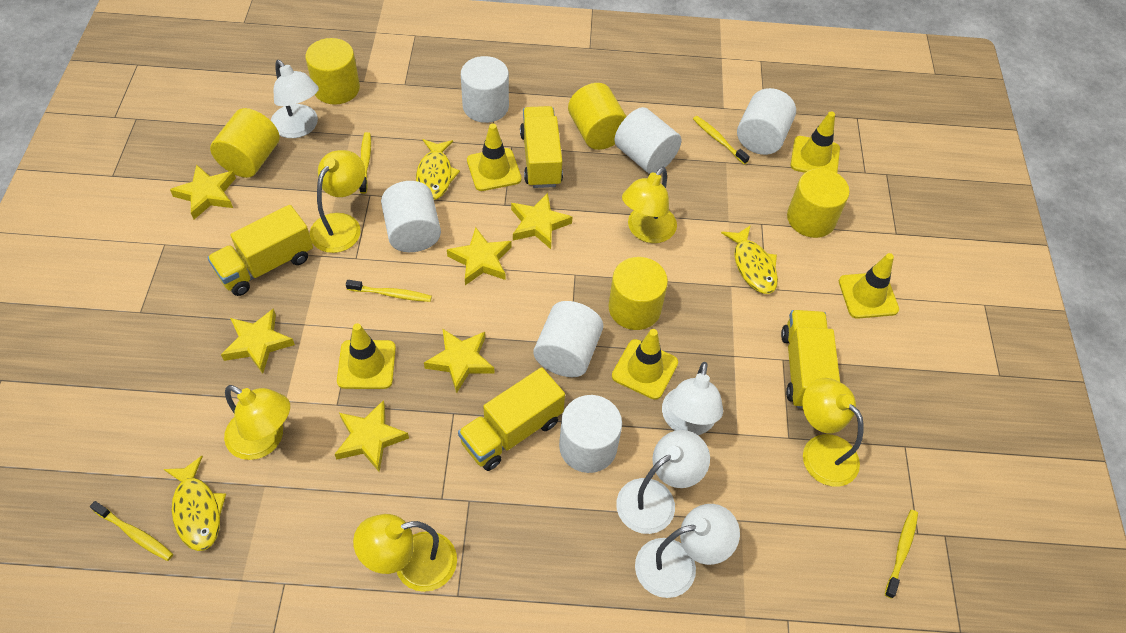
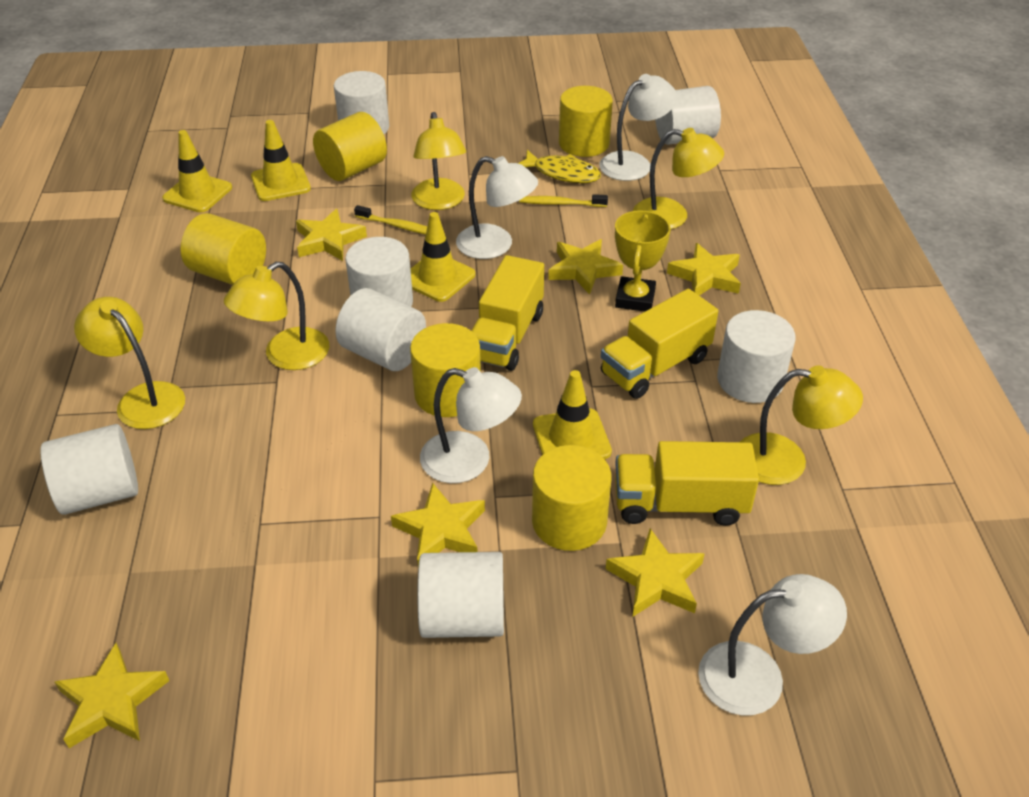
white cylinder: [381,181,441,252] [461,56,509,123] [534,301,603,377] [559,395,622,473] [614,107,681,174] [737,88,796,155] = 6 -> [40,424,138,515] [334,71,389,134] [335,288,426,371] [345,237,413,307] [418,552,504,638] [655,86,721,145] [717,310,795,403] = 7
yellow fish: [164,456,226,551] [416,139,460,200] [721,225,778,294] = 3 -> [518,150,601,183] = 1
yellow toothbrush: [90,501,173,561] [346,280,432,302] [359,132,371,194] [693,116,750,165] [885,510,918,599] = 5 -> [354,205,427,235] [519,194,608,207] = 2
yellow traffic cone: [337,323,396,389] [467,124,522,191] [612,329,678,400] [791,112,840,173] [839,253,899,319] = 5 -> [162,130,232,212] [251,120,311,201] [411,212,475,302] [533,370,612,459] = 4
yellow trophy: none = 0 -> [615,210,671,312] = 1
yellow truck: [207,205,313,296] [458,367,565,471] [520,106,563,188] [781,310,840,409] = 4 -> [471,255,544,371] [601,289,718,399] [615,441,759,526] = 3

